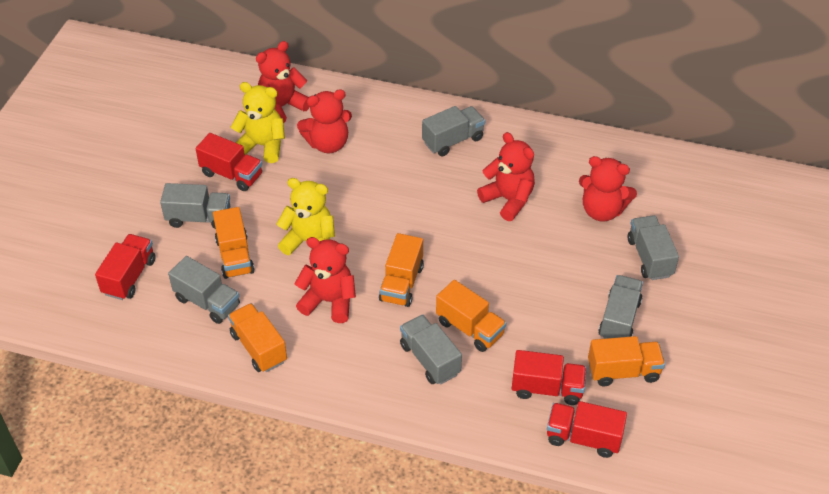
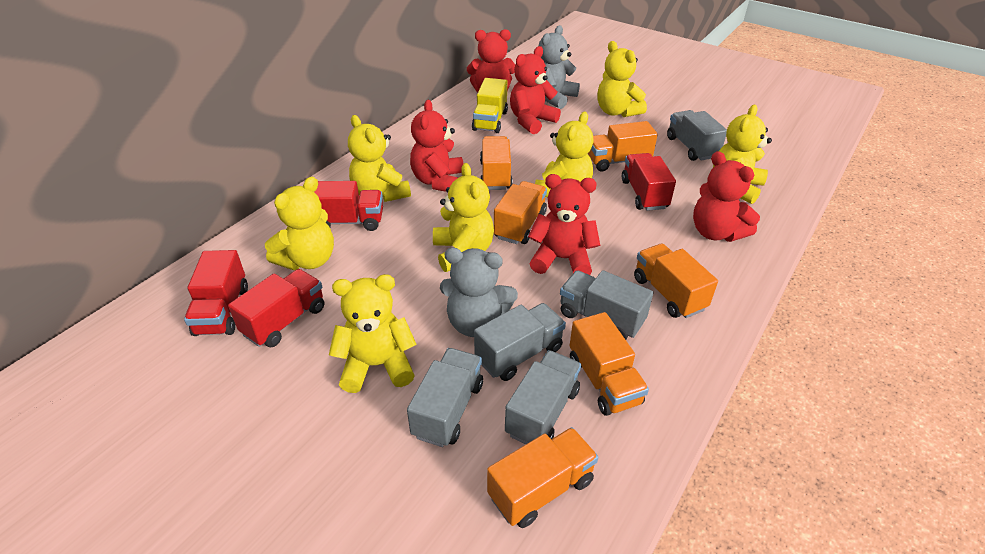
grey teddy bear: none = 0 -> [440,248,518,337] [539,25,580,109] = 2
grey truck: [160,183,230,229] [168,256,240,324] [400,314,462,385] [422,106,485,156] [598,275,643,339] [627,215,679,280] = 6 -> [407,348,483,447] [474,303,566,381] [505,350,581,444] [560,270,653,340] [667,110,727,161] = 5
orange truck: [213,207,255,279] [228,303,287,372] [379,233,424,307] [436,280,506,352] [588,336,665,386] = 5 -> [480,136,513,190] [487,427,598,528] [494,181,547,244] [570,312,649,416] [588,121,658,171] [634,243,718,318] = 6
yellow teddy bear: [231,82,285,163] [277,178,335,255] = 2 -> [265,177,334,270] [329,274,417,393] [348,115,411,202] [433,163,494,272] [535,111,594,197] [598,41,647,117] [713,105,772,204] = 7
yellow truck: none = 0 -> [472,78,508,133] = 1

